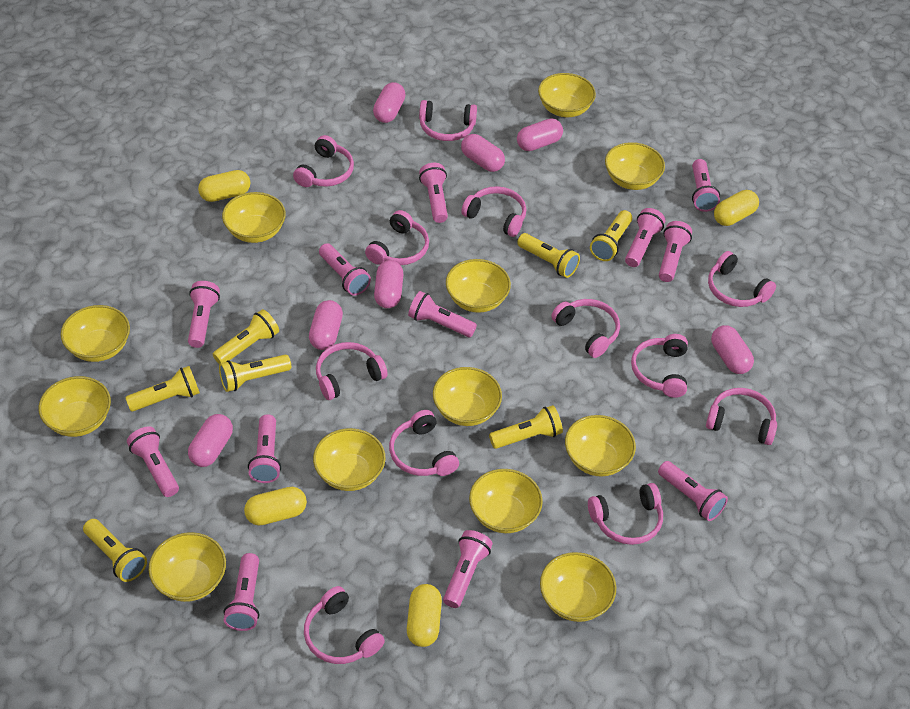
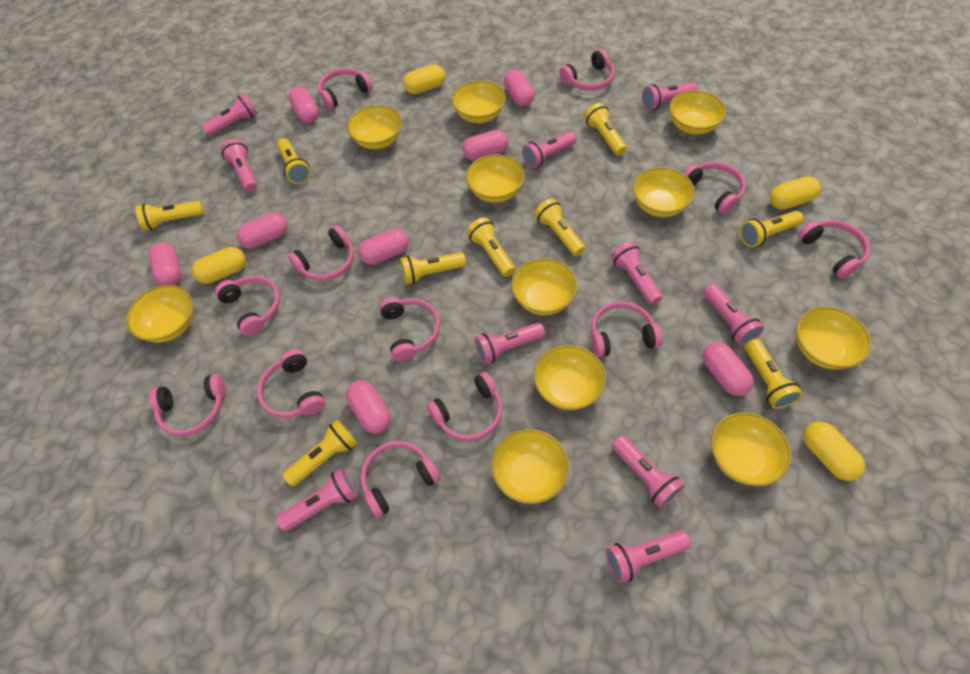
pink capsule: [188,414,233,467] [309,300,343,350] [373,82,406,123] [374,260,404,308] [461,134,505,172] [517,118,563,151] [711,325,754,374] = 7 -> [149,242,181,286] [237,213,288,248] [289,87,319,123] [346,380,391,434] [358,229,409,265] [462,130,509,161] [504,69,535,107] [702,342,754,396] = 8
pink flashlight: [127,426,179,497] [188,281,220,348] [223,553,260,631] [248,414,281,483] [319,243,371,296] [408,291,477,337] [419,163,448,223] [443,530,493,608] [625,208,665,267] [658,461,728,521] [659,221,692,282] [692,159,720,212] = 12 -> [202,93,258,136] [221,139,257,192] [276,468,358,532] [475,322,545,365] [522,131,577,169] [606,530,691,583] [611,241,663,305] [612,435,684,509] [642,82,698,111] [703,284,764,346] = 10
yellow bowl: [39,376,111,437] [61,305,130,362] [148,532,226,602] [222,192,286,243] [313,428,386,491] [433,367,502,426] [446,259,511,313] [469,469,543,533] [538,73,596,117] [540,552,616,622] [565,415,636,477] [605,142,665,190] = 12 -> [126,285,193,343] [347,105,402,149] [452,80,506,123] [466,154,525,203] [492,429,569,504] [511,258,578,315] [534,345,606,410] [633,167,695,217] [669,90,726,135] [711,412,791,486] [796,307,871,370] = 11
yellow flashlight: [83,519,147,582] [125,366,200,411] [213,309,279,364] [219,355,291,392] [489,405,563,449] [517,233,580,278] [590,210,632,261] = 7 -> [136,201,204,231] [277,138,311,184] [283,419,357,487] [400,252,466,285] [467,217,515,277] [534,198,585,256] [584,103,627,156] [740,211,803,248] [745,338,803,409] = 9

